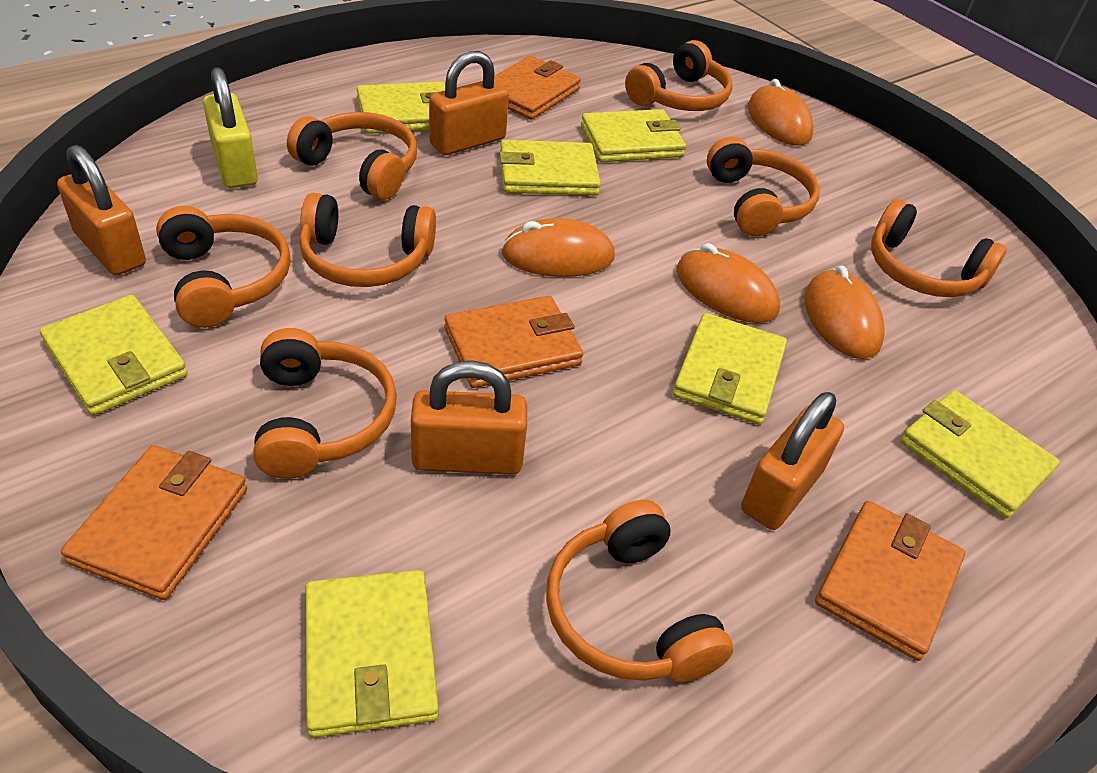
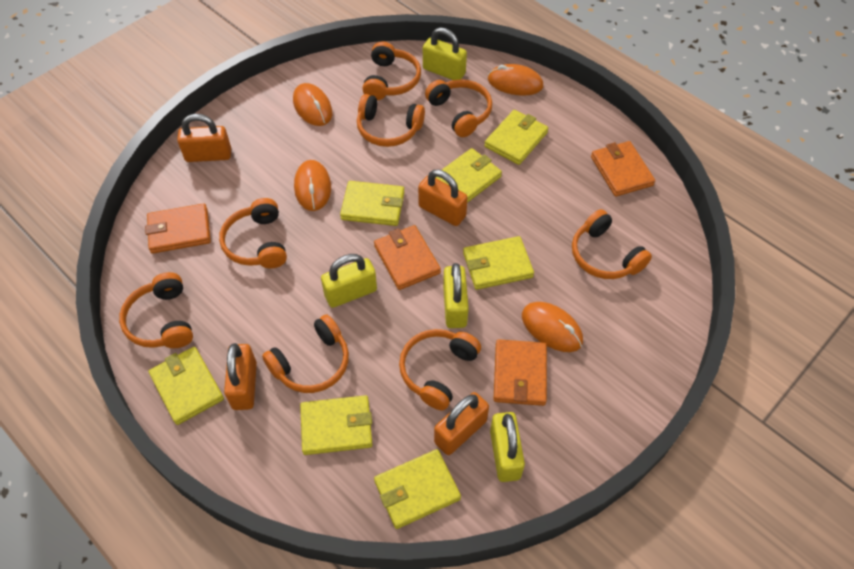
yellow padlock: [203,67,258,188] = 1 -> [321,254,377,308] [423,27,467,80] [443,263,469,328] [490,412,525,482] = 4

